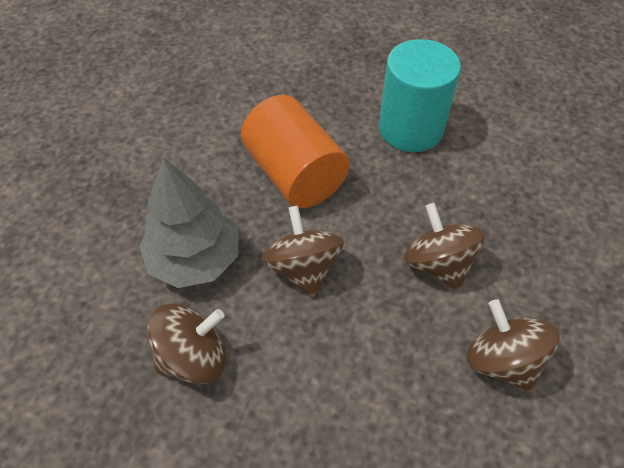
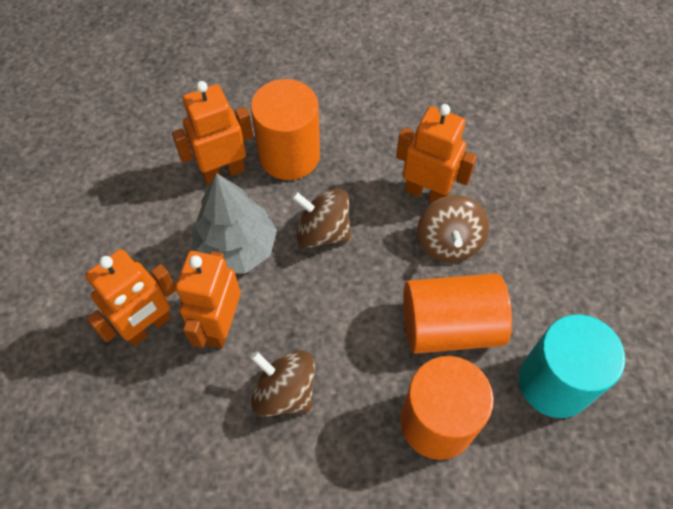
brown spinning top: [148,303,226,384] [262,205,344,297] [404,203,486,291] [466,299,560,392] = 4 -> [251,350,315,417] [292,188,351,248] [417,195,489,262] = 3
orange cylinder: [241,95,350,208] = 1 -> [251,79,320,180] [400,356,494,460] [403,273,512,354] = 3
orange robot: none = 0 -> [85,249,176,346] [172,81,253,185] [175,251,241,349] [396,104,477,202] = 4

